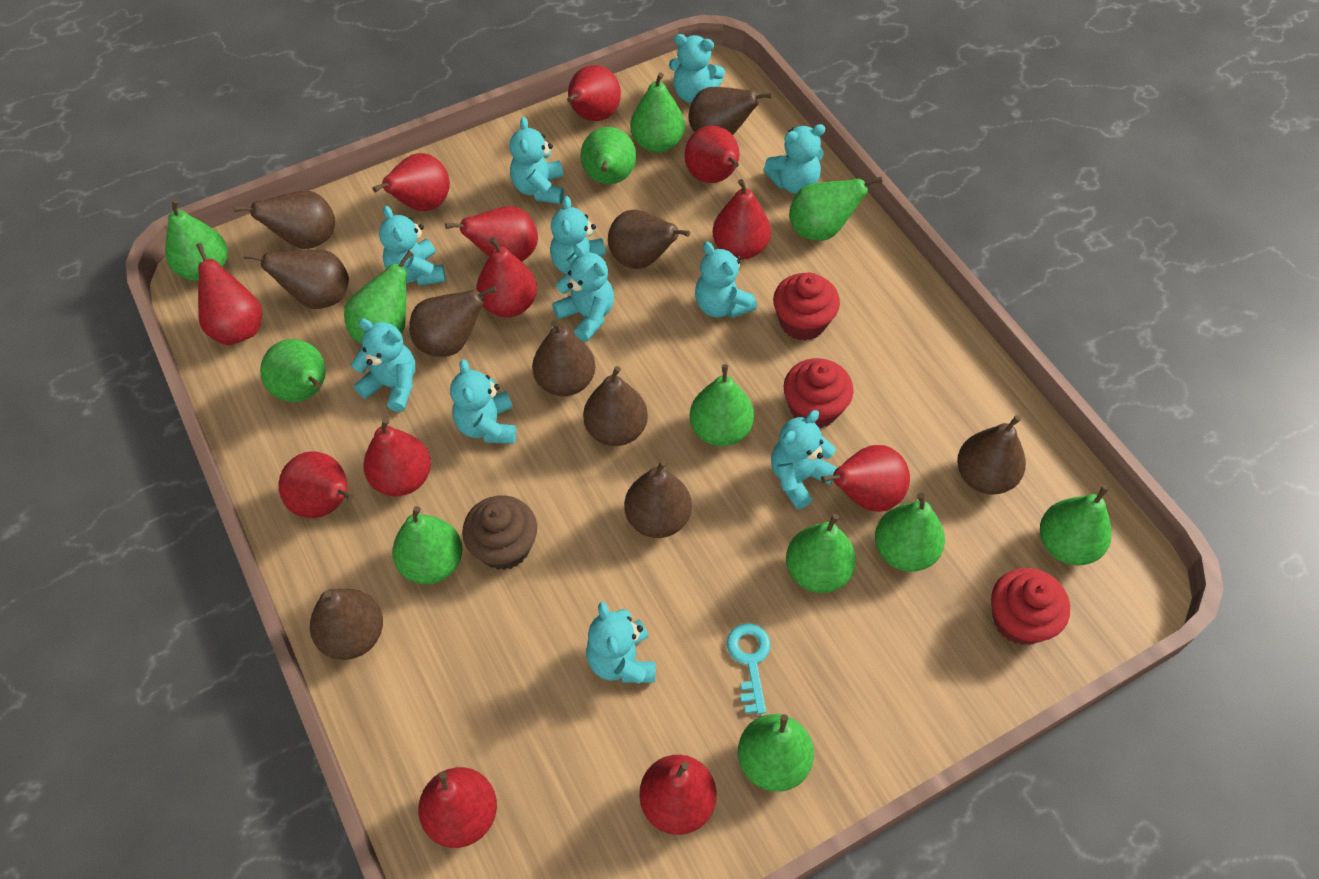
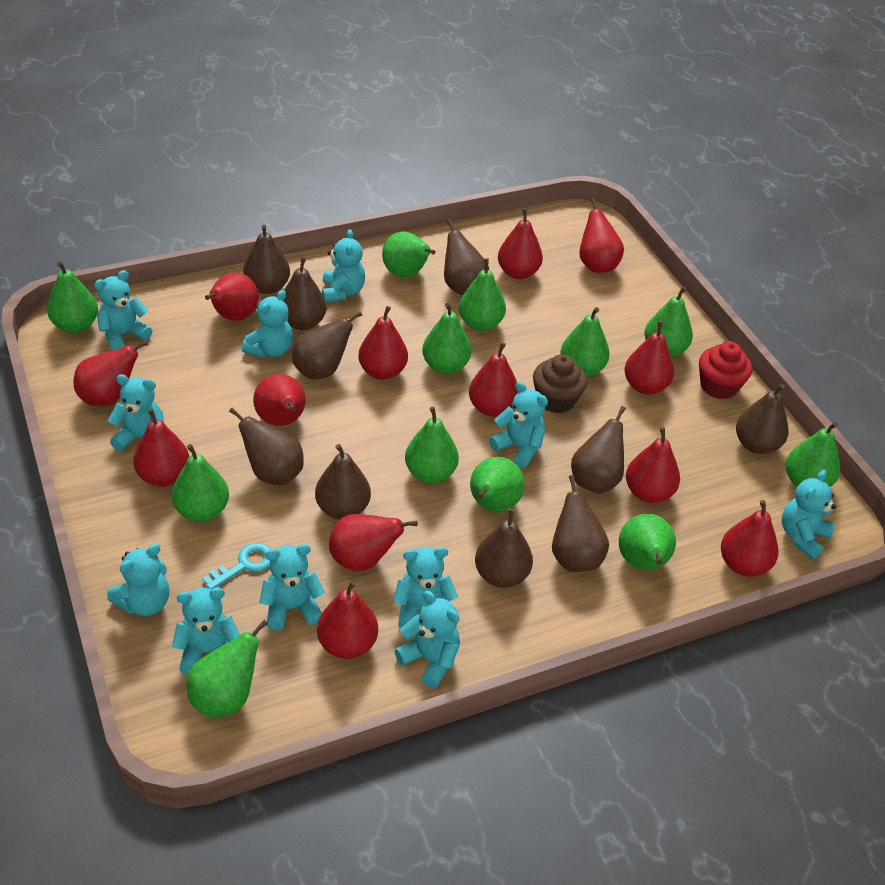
red cupcake: [773,272,840,341] [784,358,854,428] [991,568,1070,645] = 3 -> [699,341,752,399] = 1
red pear: [196,243,262,345] [279,451,354,518] [364,418,431,496] [373,153,450,211] [418,767,497,848] [445,206,538,262] [476,237,537,317] [567,65,621,121] [639,755,716,835] [685,126,740,183] [713,179,771,260] [821,445,910,512] = 12 -> [74,340,148,406] [133,409,189,487] [205,273,259,321] [253,374,306,426] [317,580,378,659] [329,514,418,571] [358,306,408,380] [469,342,519,417] [498,209,543,279] [579,198,624,273] [625,321,674,395] [626,427,680,503] [721,500,779,577] = 13

